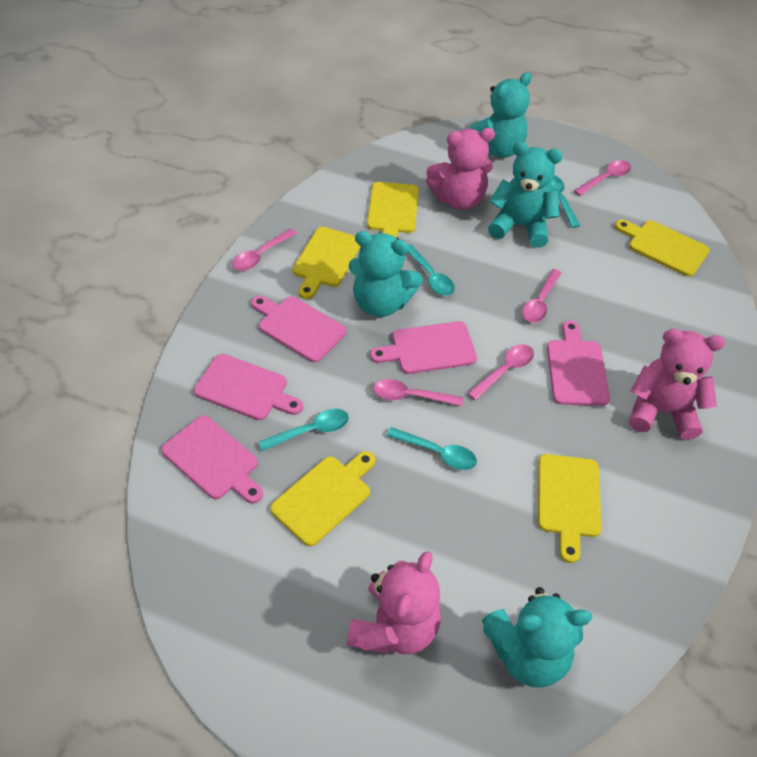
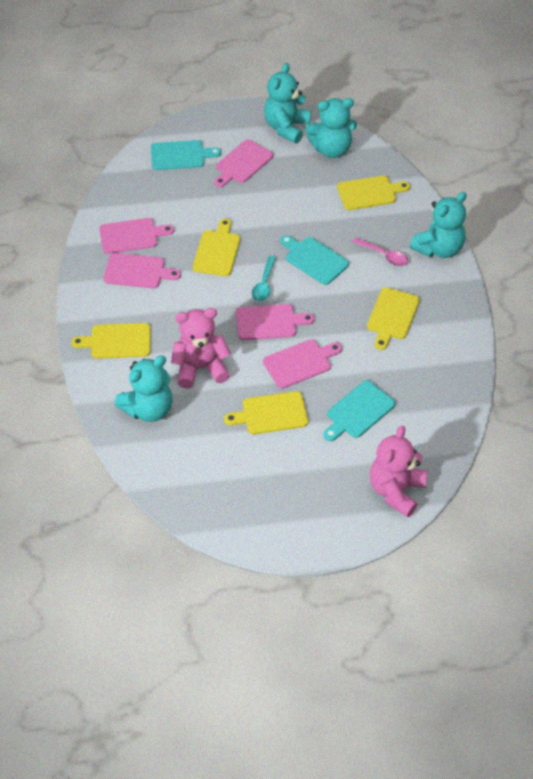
pink spoon: [232,229,297,271] [373,379,463,406] [467,344,534,400] [522,269,561,323] [574,160,631,196] = 5 -> [352,237,408,266] = 1
pink teddy bear: [347,551,441,654] [426,128,495,210] [629,329,725,440] = 3 -> [171,308,231,388] [370,426,427,517] = 2
turquoise cutting board: none = 0 -> [151,140,221,170] [280,235,349,285] [323,380,395,441] = 3
turquoise spoon: [259,409,349,451] [387,427,477,470] [408,244,455,296] [548,175,580,228] = 4 -> [252,256,276,301] = 1

